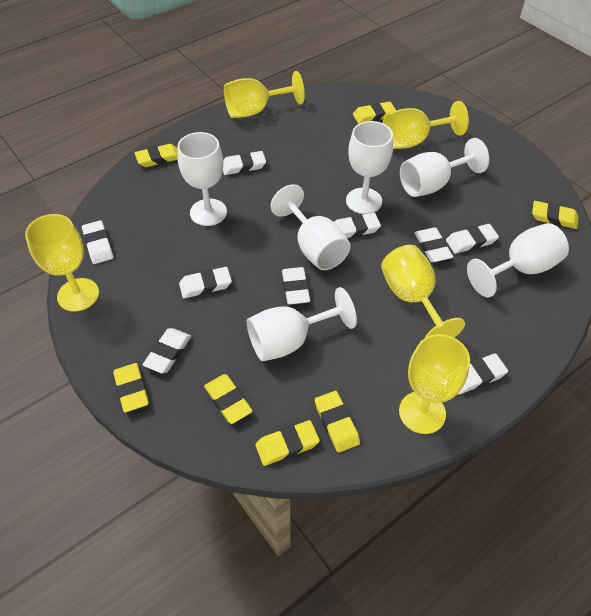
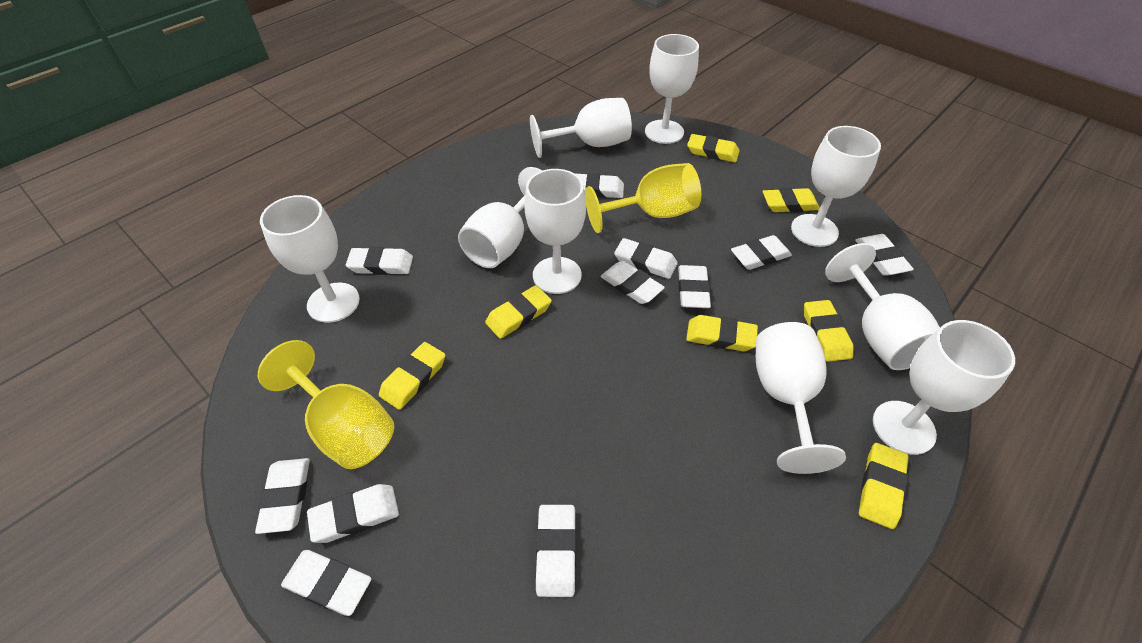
white eraser: [82,220,113,264] [142,328,191,373] [179,267,232,299] [223,151,266,175] [282,267,310,304] [334,213,381,238] [415,227,453,262] [446,224,499,254] [458,353,508,395] = 9 -> [255,458,310,534] [281,550,371,616] [307,484,399,543] [346,247,413,275] [536,505,576,597] [576,173,624,198] [601,261,665,304] [614,238,678,279] [678,265,711,308] [731,235,792,270] [855,234,914,276] = 11
white goblet: [177,132,227,226] [247,287,357,361] [271,184,351,270] [346,121,393,214] [400,138,489,197] [467,223,569,297] = 6 -> [260,195,360,323] [458,167,542,268] [524,169,586,294] [530,98,632,158] [645,34,699,144] [756,322,846,474] [791,126,881,247] [825,243,940,370] [873,320,1015,455] = 9
yellow goblet: [25,214,99,312] [224,71,305,118] [381,245,465,338] [383,101,469,149] [399,334,470,434] = 5 -> [258,340,394,469] [585,163,701,233] = 2

